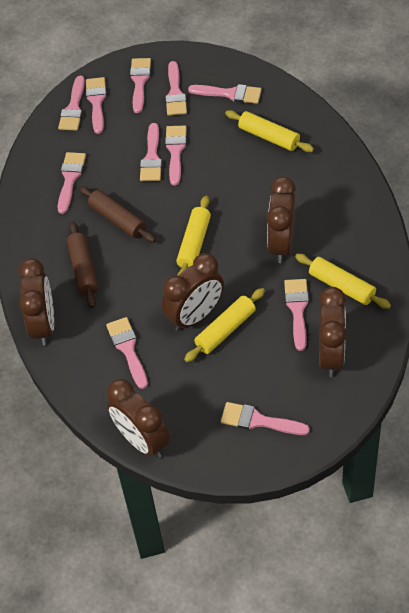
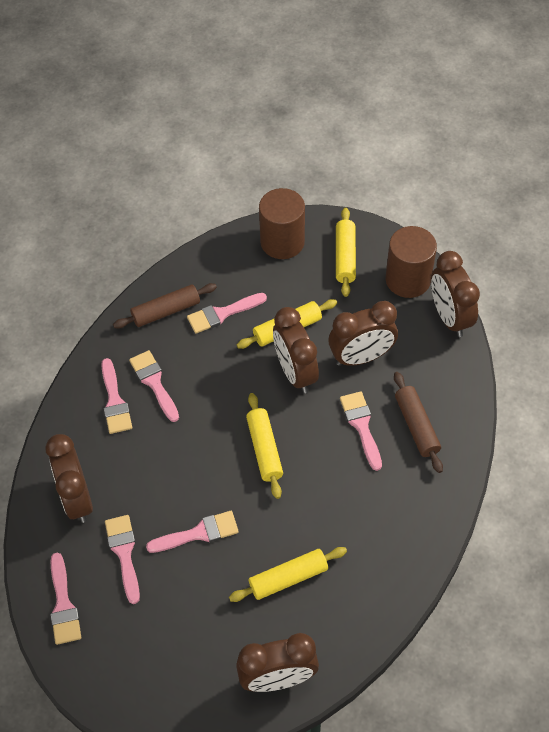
brown cylinder: none = 0 -> [259,188,305,259] [386,226,437,298] = 2
pink brush: [57,152,86,214] [58,76,85,131] [86,77,107,134] [106,317,148,389] [130,58,151,113] [140,123,162,181] [165,61,187,116] [165,125,187,186] [188,84,262,104] [221,402,310,435] [284,279,309,351] = 11 -> [50,552,81,645] [101,358,132,434] [105,515,140,604] [129,350,179,422] [146,511,239,553] [187,293,267,334] [340,391,382,471] = 7

